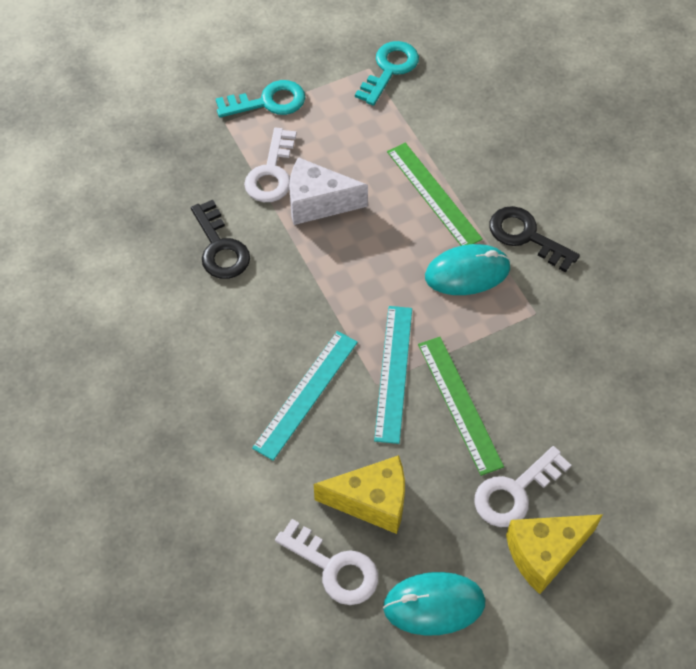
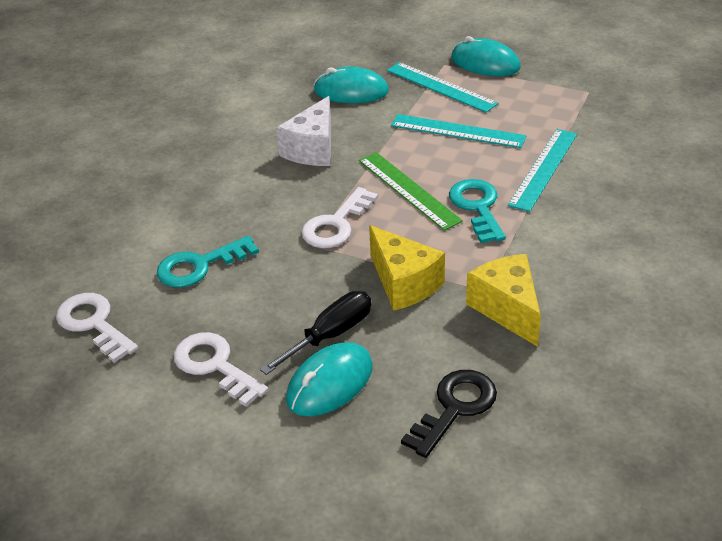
black key: [191,200,250,279] [489,206,580,272] = 2 -> [401,370,497,458] = 1
black screwdriver: none = 0 -> [260,291,371,375] = 1
green ruler: [387,143,483,246] [418,337,504,476] = 2 -> [359,152,463,231] = 1
turquoise mouse: [383,572,485,635] [425,244,511,295] = 2 -> [286,342,373,417] [314,67,389,103] [451,36,521,76] = 3
turquoise ruler: [252,331,358,461] [374,306,412,444] = 2 -> [387,62,499,113] [391,114,526,148] [508,129,577,212] = 3

